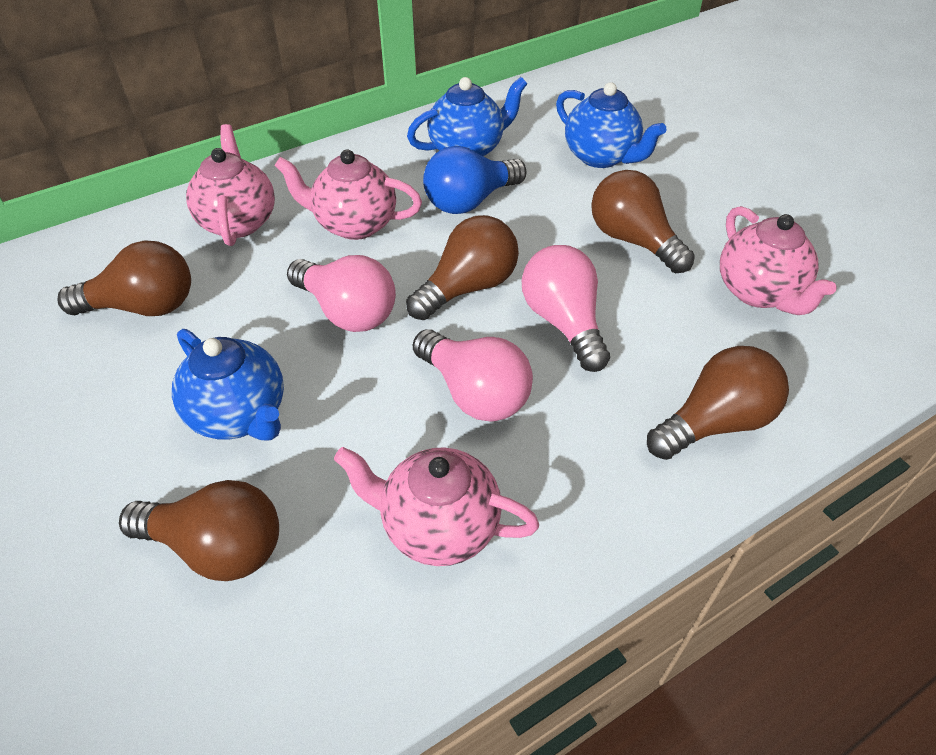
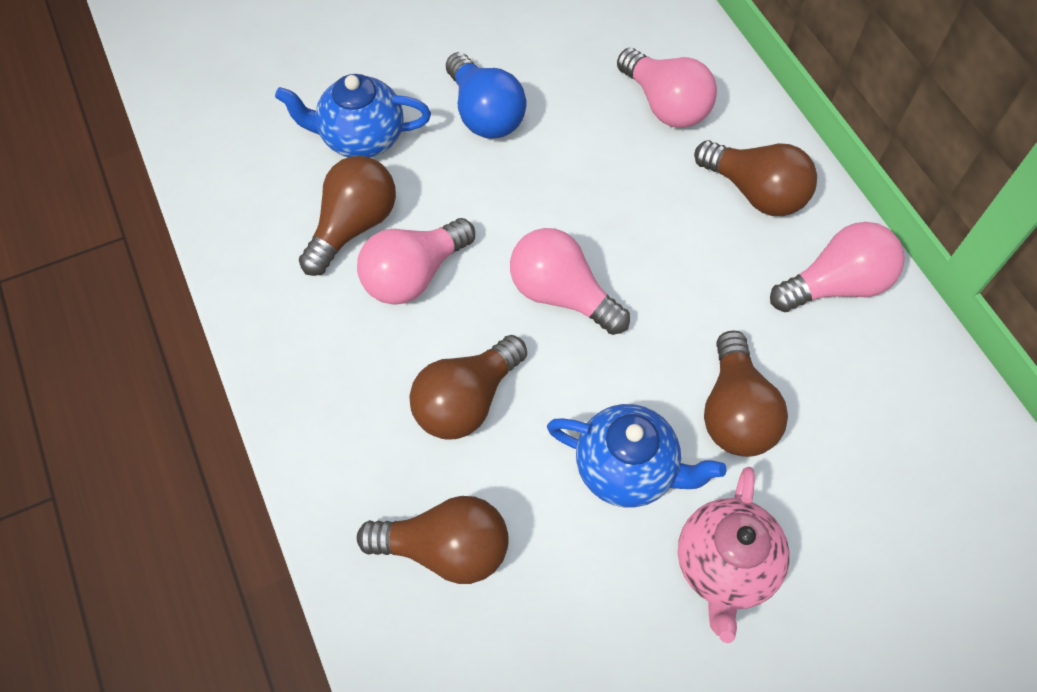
blue teapot: [172,329,284,440] [407,77,527,157] [556,82,667,168] = 3 -> [275,74,431,158] [547,404,726,508] = 2
pink light bulb: [287,255,396,332] [413,329,533,422] [522,245,610,372] = 3 -> [357,218,475,305] [510,228,630,335] [617,48,717,128] [770,222,905,312] = 4
pink teapot: [186,124,275,246] [274,149,422,240] [334,447,539,566] [720,206,837,315] = 4 -> [678,467,790,643] = 1

